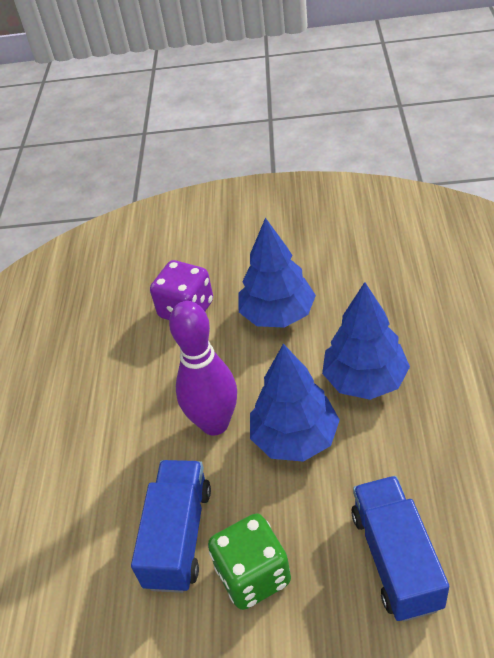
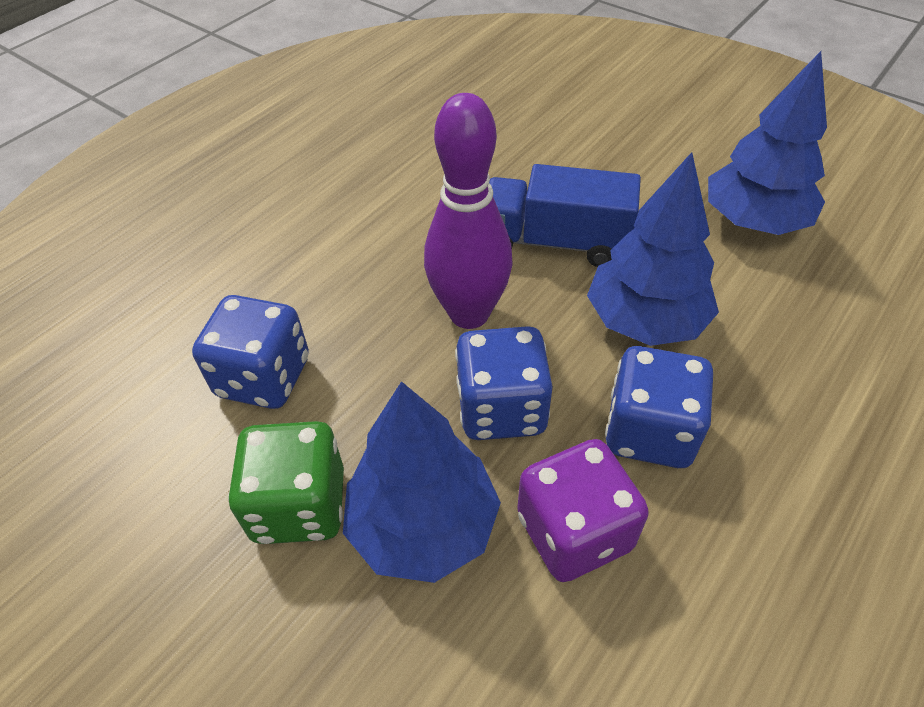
blue dice: none = 0 -> [192,295,309,409] [455,326,553,440] [605,346,713,468] = 3
blue truck: [131,460,211,593] [351,476,449,622] = 2 -> [489,164,641,267] = 1

